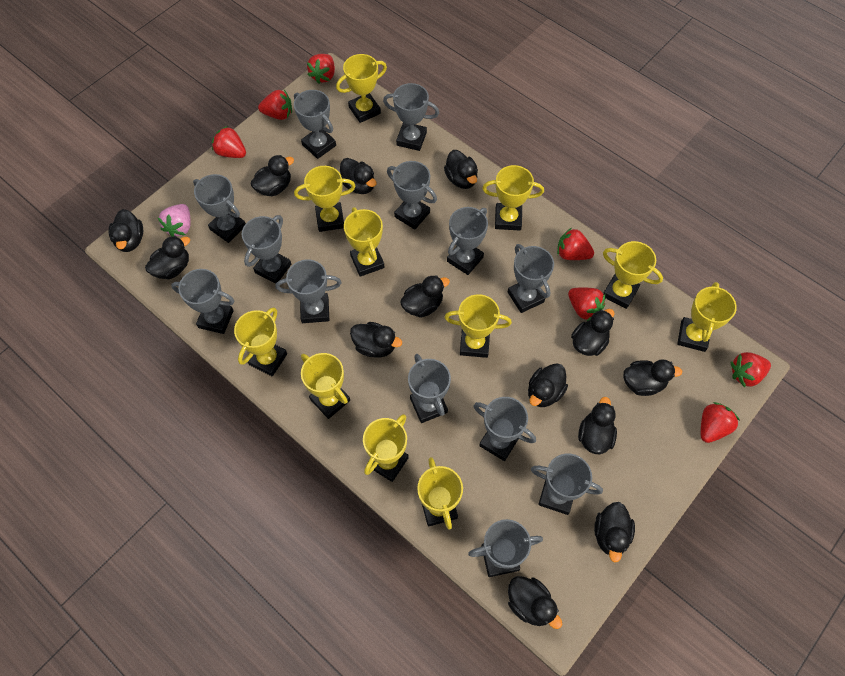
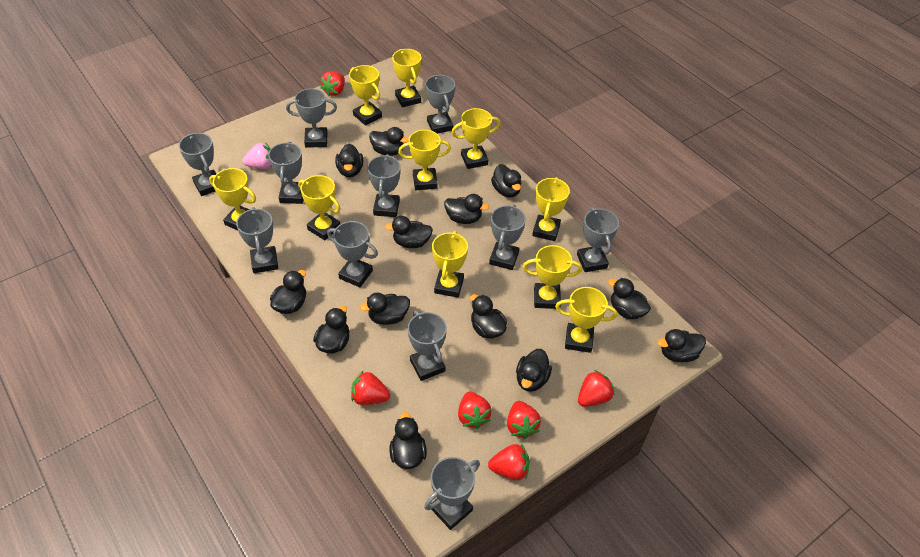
grey trophy: [171,269,234,334] [193,174,246,243] [242,215,291,284] [276,259,342,323] [294,90,336,159] [383,83,439,151] [387,161,437,229] [408,354,451,423] [447,207,488,275] [468,519,543,577] [474,397,536,461] [508,244,554,313] [531,454,603,515] = 13 -> [179,133,216,196] [236,207,278,273] [268,141,303,204] [286,88,337,148] [327,221,378,287] [367,154,401,217] [408,311,447,381] [424,457,480,530] [425,75,455,134] [489,205,526,270] [577,207,619,272] = 11
red strawberry: [212,126,246,158] [258,90,292,120] [307,54,335,84] [557,228,594,260] [568,287,605,321] [701,402,740,443] [730,352,771,387] = 7 -> [320,71,345,96] [351,370,390,405] [458,392,492,429] [488,444,530,480] [507,401,541,439] [578,370,614,407] = 6
yellow trophy: [234,307,287,376] [294,166,356,232] [301,353,350,419] [336,54,387,123] [344,207,385,277] [363,414,409,482] [417,457,463,530] [444,294,512,358] [482,165,544,230] [603,241,663,309] [677,282,737,352] = 11 -> [209,168,256,230] [298,175,341,240] [349,65,382,125] [392,49,421,107] [398,130,451,190] [432,231,468,298] [451,108,501,169] [522,245,582,309] [532,177,570,241] [555,287,618,353] = 10

